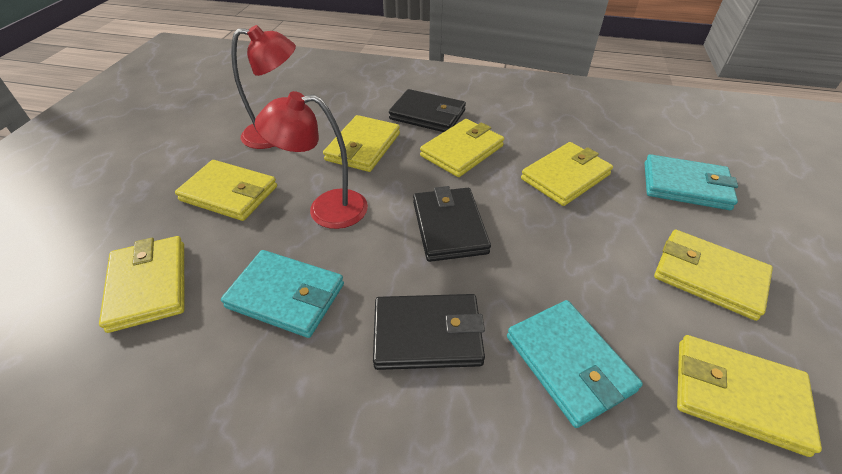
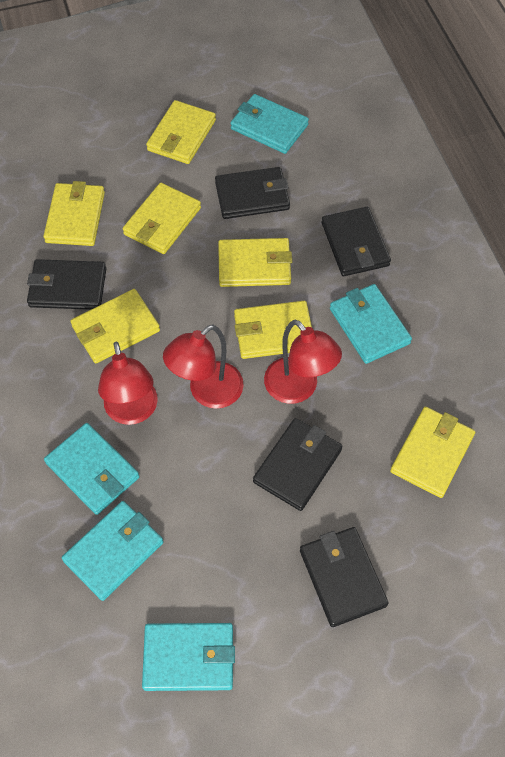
black wallet: [373,294,485,370] [389,89,466,132] [413,186,491,262] = 3 -> [27,259,106,310] [215,167,290,219] [253,418,343,511] [300,527,389,627] [321,207,391,276] = 5
red lamp: [231,25,296,149] [255,91,368,229] = 2 -> [98,342,158,425] [163,325,244,409] [264,320,342,404] = 3
turquoise wallet: [221,250,344,338] [507,300,643,428] [645,154,738,210] = 3 -> [44,423,140,515] [62,501,163,601] [142,623,235,691] [230,94,309,154] [330,284,412,364] = 5

